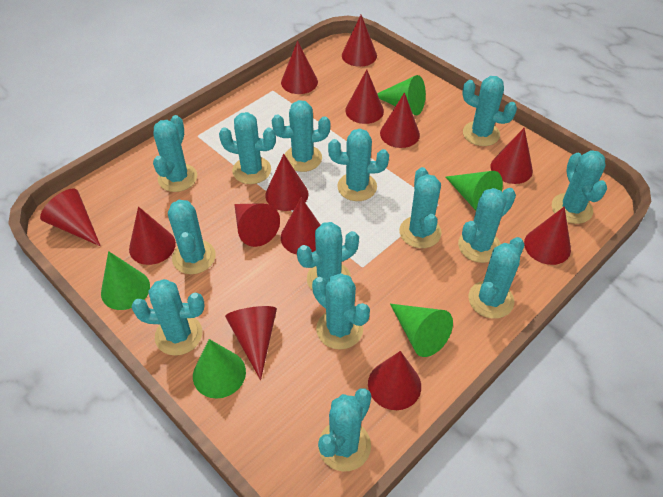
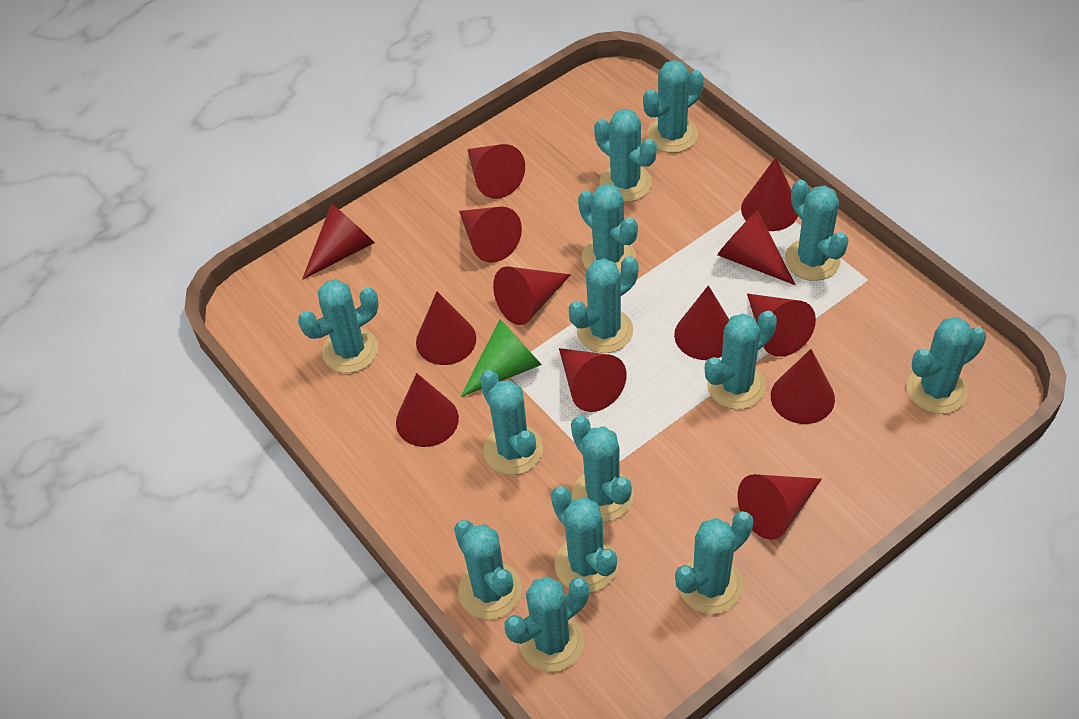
green cone: [101,251,150,310] [193,339,246,399] [377,75,426,115] [390,304,453,357] [446,171,503,211] = 5 -> [461,319,542,397] = 1

